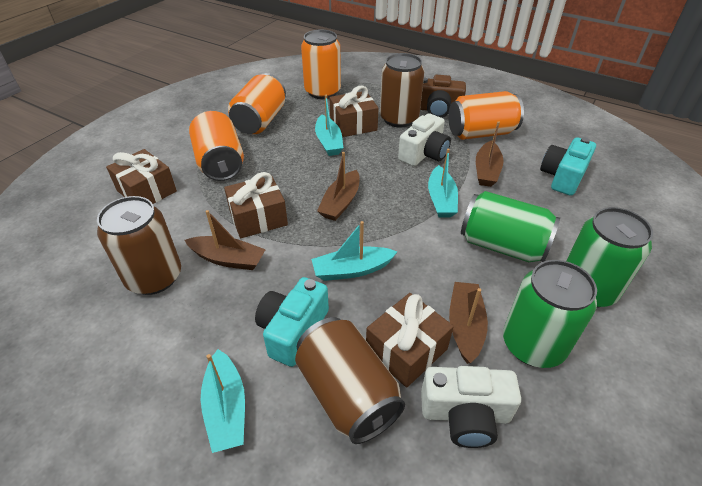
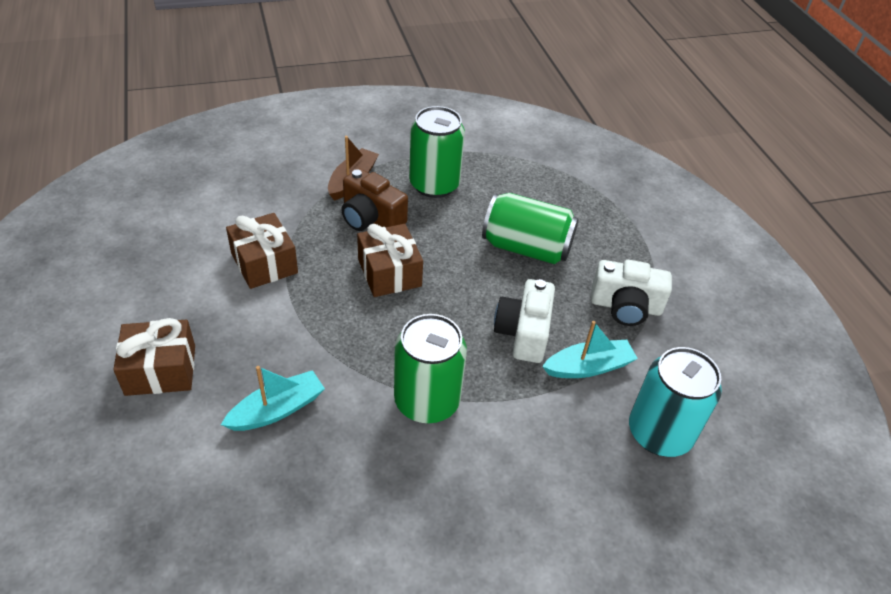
brown boat: [185,210,266,270] [317,152,360,221] [449,282,488,364] [476,121,503,187] = 4 -> [328,136,379,201] = 1
brown can: [97,196,181,295] [295,317,405,444] [380,53,424,127] = 3 -> none = 0
brown gift: [106,149,177,204] [224,172,288,238] [330,86,379,137] [366,293,454,388] = 4 -> [113,318,195,396] [226,213,298,289] [357,224,423,297] = 3
orange can: [189,111,244,181] [228,73,286,134] [301,30,341,99] [448,91,524,140] = 4 -> none = 0
turquoise boat: [201,349,245,453] [311,221,397,281] [315,95,343,156] [428,149,458,218] = 4 -> [221,366,325,431] [542,321,638,378] = 2
turquoise camera: [255,277,329,367] [540,137,596,196] = 2 -> none = 0
turquoise can: none = 0 -> [629,347,722,457] = 1

